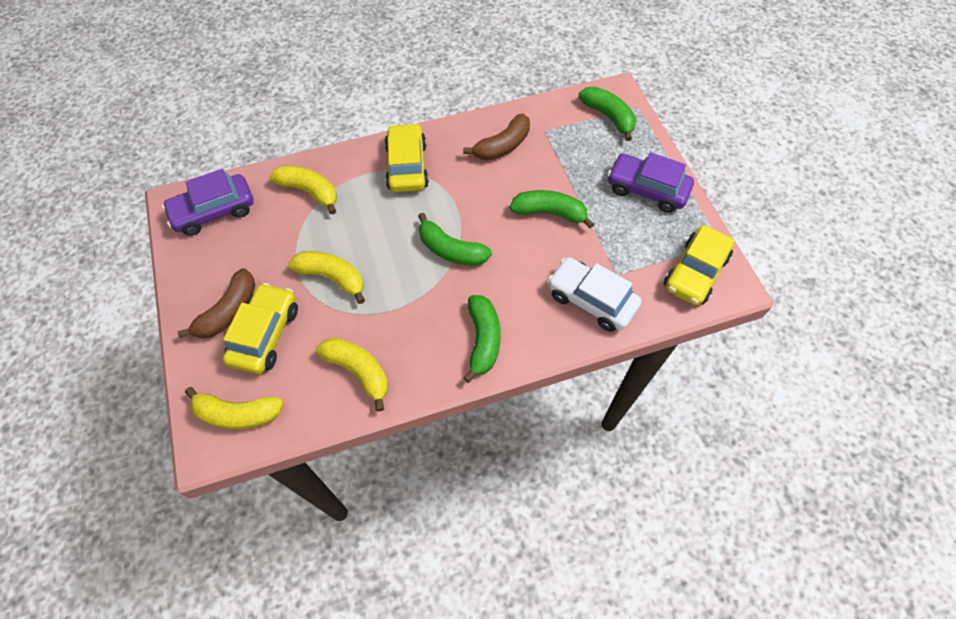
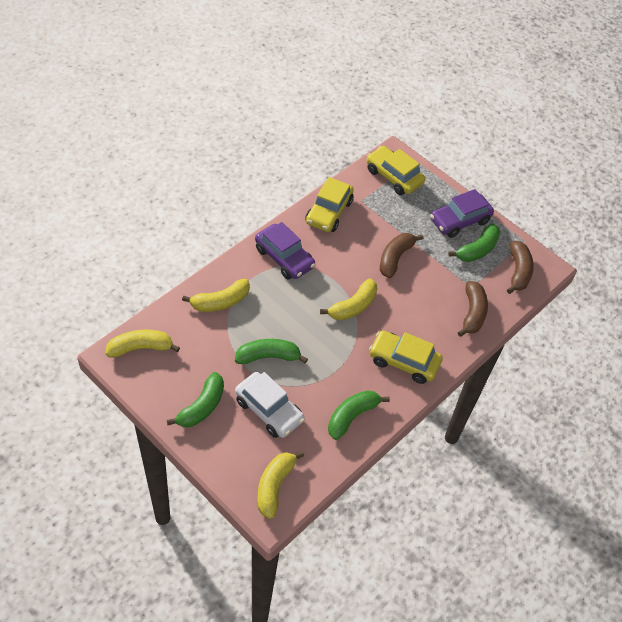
brown banana: [177,268,255,339] [463,114,530,160] = 2 -> [380,233,423,278] [458,281,488,337] [507,241,534,294] = 3

